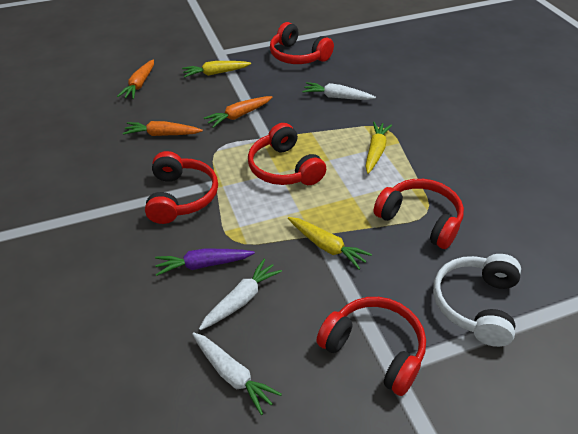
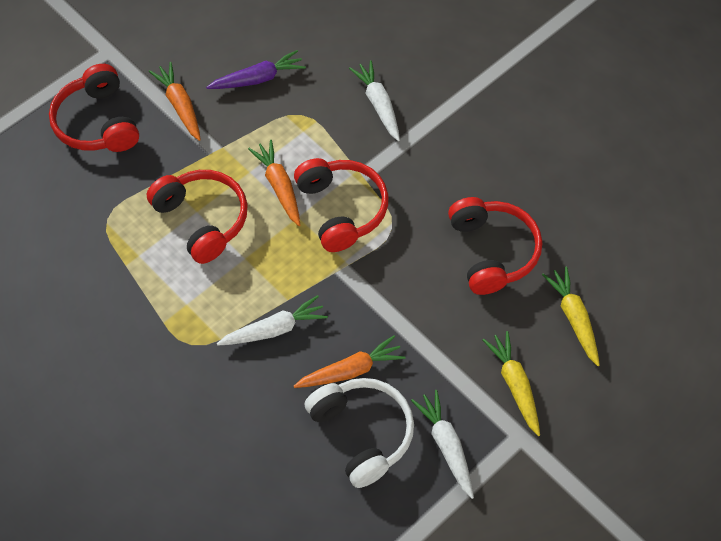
red headphones: [145,151,218,224] [248,123,326,185] [270,22,334,64] [316,297,426,396] [373,179,464,249] = 5 -> [49,64,139,152] [147,170,248,264] [294,158,388,252] [448,197,542,295] = 4
yellow carrot: [182,61,251,77] [288,217,372,270] [365,122,392,174] = 3 -> [482,331,540,436] [542,266,600,366] = 2

